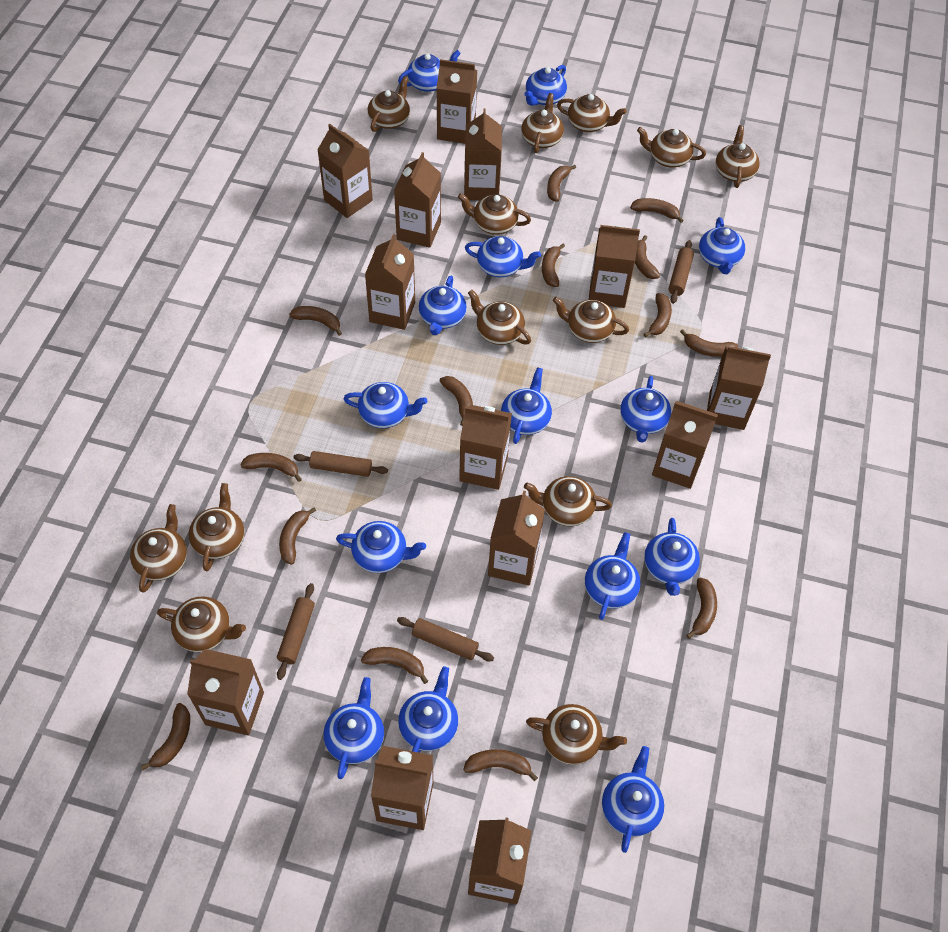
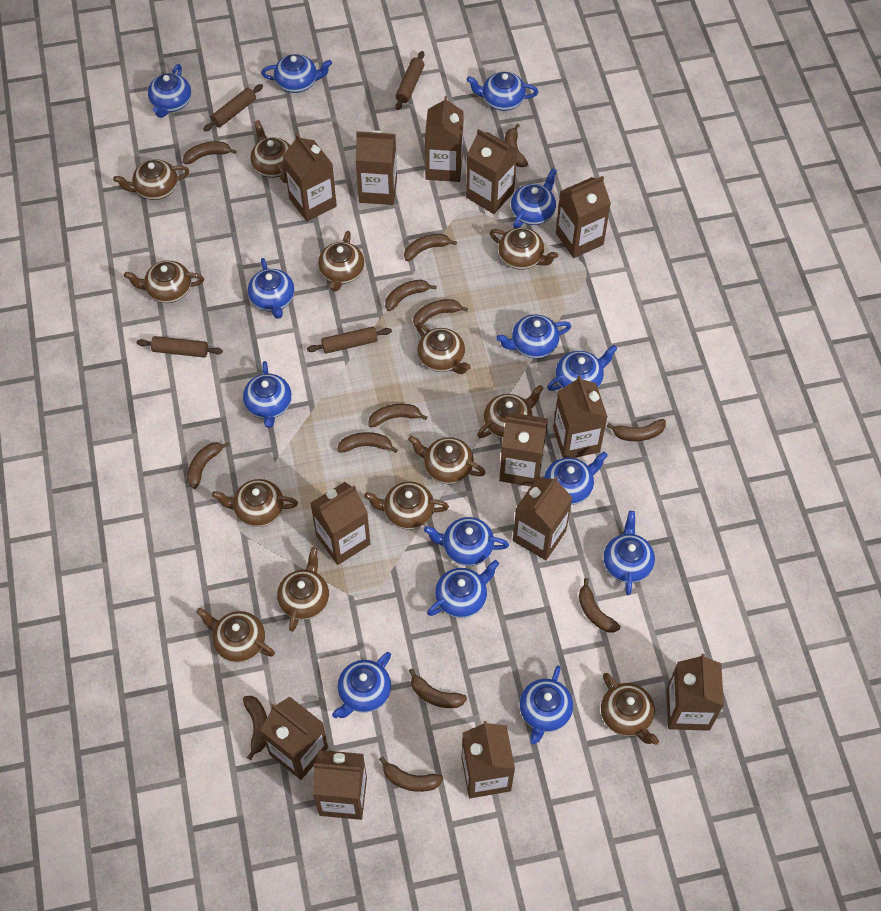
brown banana: [141,703,190,770] [240,453,302,482] [279,508,316,565] [289,306,342,336] [361,647,428,684] [440,376,473,426] [463,749,538,781] [542,244,565,287] [547,165,576,202] [630,198,684,223] [635,235,660,279] [643,293,672,337] [680,329,738,357] [686,577,717,639] = 14 -> [183,141,237,164] [187,442,230,489] [243,696,267,760] [337,432,398,453] [369,404,427,427] [379,756,443,792] [385,279,437,311] [404,234,457,261] [409,668,467,708] [413,299,468,327] [505,124,528,167] [579,578,620,633] [607,419,666,441] = 13

